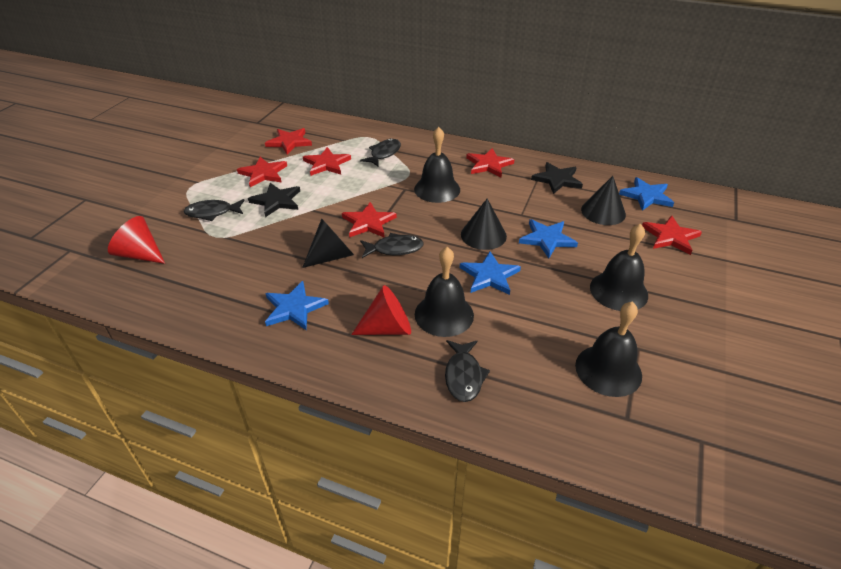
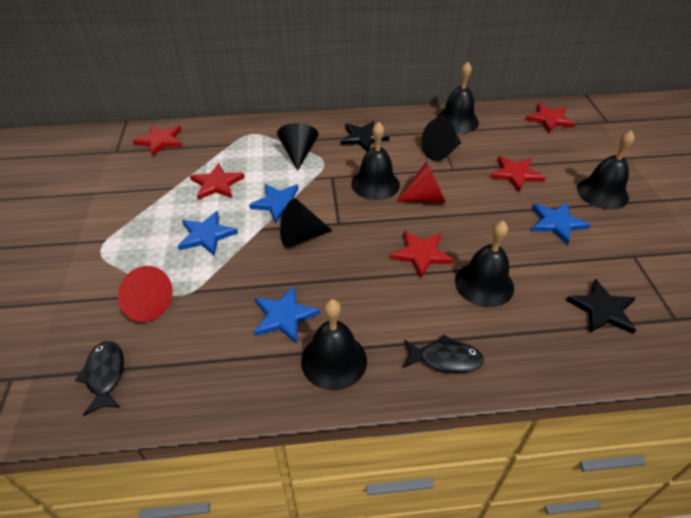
black bell: [414,127,460,203] [415,247,474,337] [575,301,642,397] [590,223,648,311] = 4 -> [301,299,367,390] [351,122,400,200] [436,62,479,133] [455,221,514,307] [577,130,635,210] = 5
black fish: [184,199,245,221] [360,138,401,167] [360,233,424,258] [445,340,490,402] = 4 -> [75,341,124,416] [404,334,484,373] = 2
red star: [237,157,287,187] [265,128,312,155] [303,147,351,176] [342,202,397,238] [466,148,515,178] [642,215,702,255] = 6 -> [133,125,182,157] [190,163,245,200] [390,231,453,278] [490,156,545,192] [526,103,576,133] = 5

